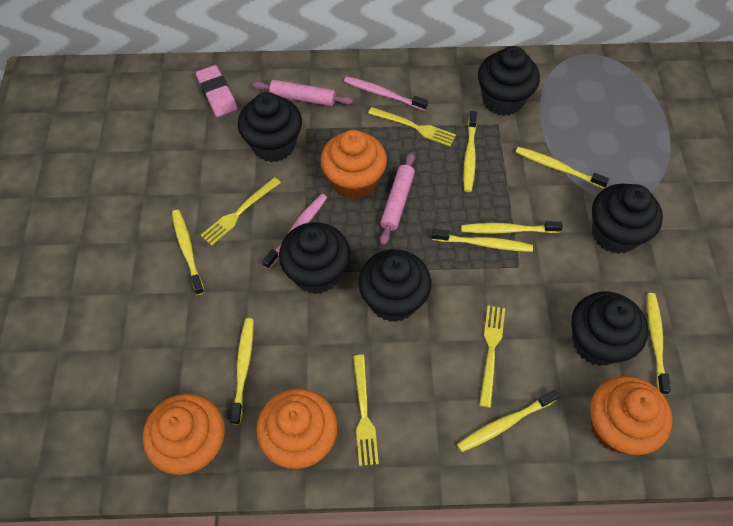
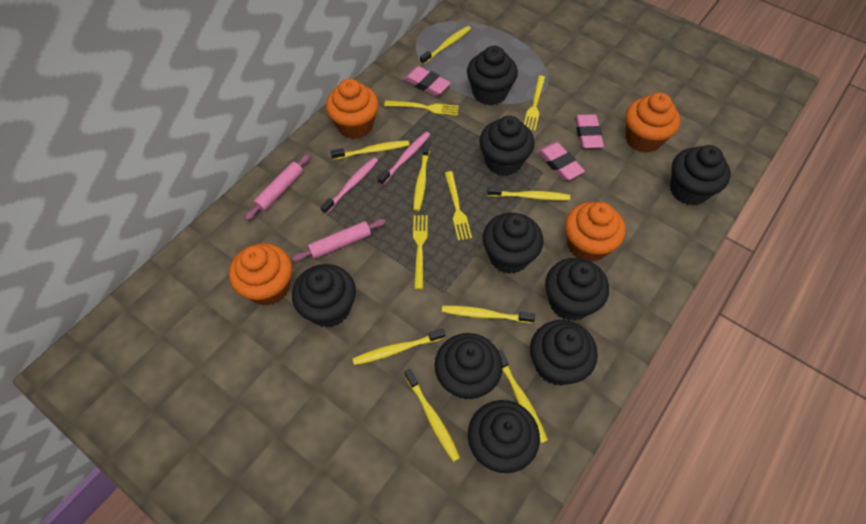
black cupcake: [238,92,302,162] [279,222,350,294] [358,249,431,322] [478,46,540,116] [571,292,648,366] [592,184,663,254] = 6 -> [292,264,356,328] [435,333,503,400] [467,46,518,105] [468,400,540,473] [479,116,535,176] [483,213,543,274] [530,320,598,386] [545,258,609,321] [670,145,731,206] = 9
pink eraser: [196,65,237,117] = 1 -> [404,66,451,96] [537,142,585,180] [575,114,604,149] = 3

